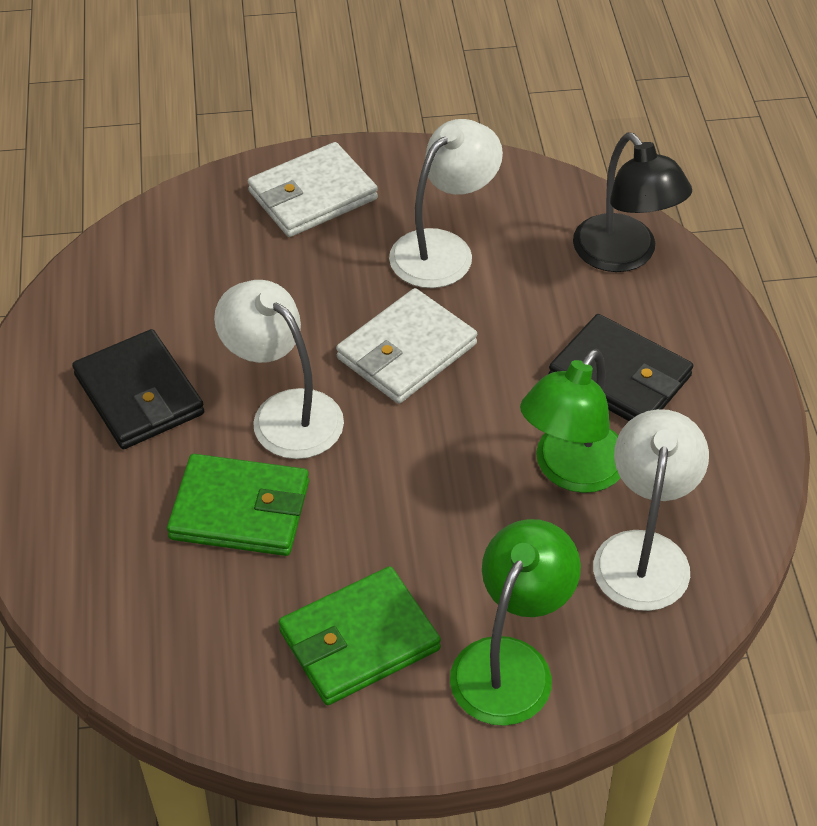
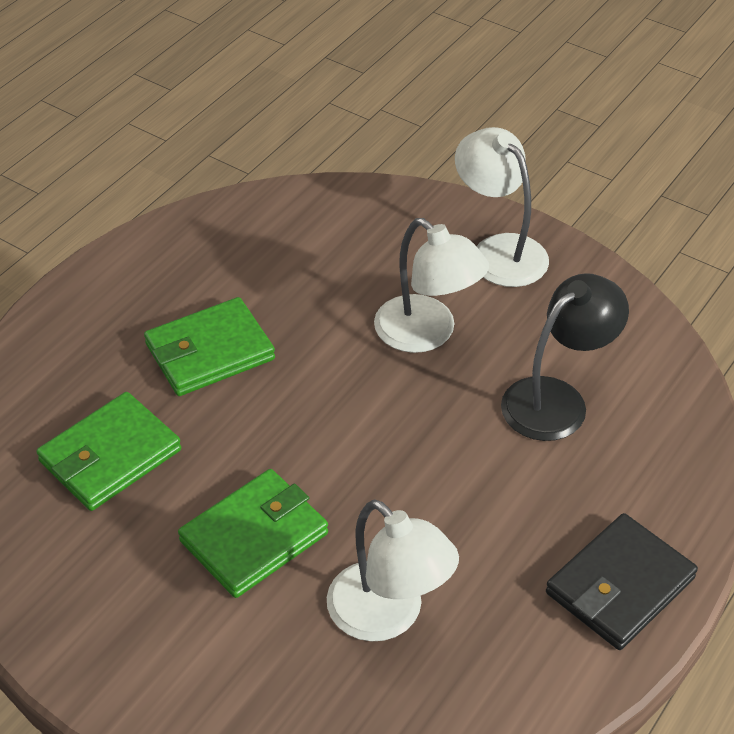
black wallet: [72,329,204,449] [548,314,693,421] = 2 -> [546,513,698,650] = 1
green lamp: [450,519,581,726] [520,349,620,493] = 2 -> none = 0
green wallet: [167,454,309,556] [279,566,441,705] = 2 -> [36,392,181,511] [144,297,275,396] [178,469,328,598] = 3
white wallet: [248,142,378,237] [336,288,477,404] = 2 -> none = 0

